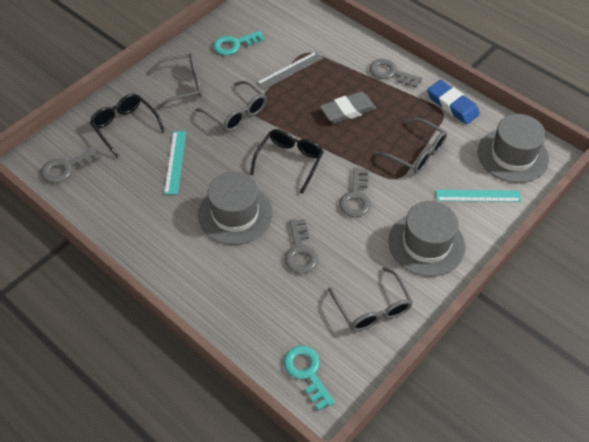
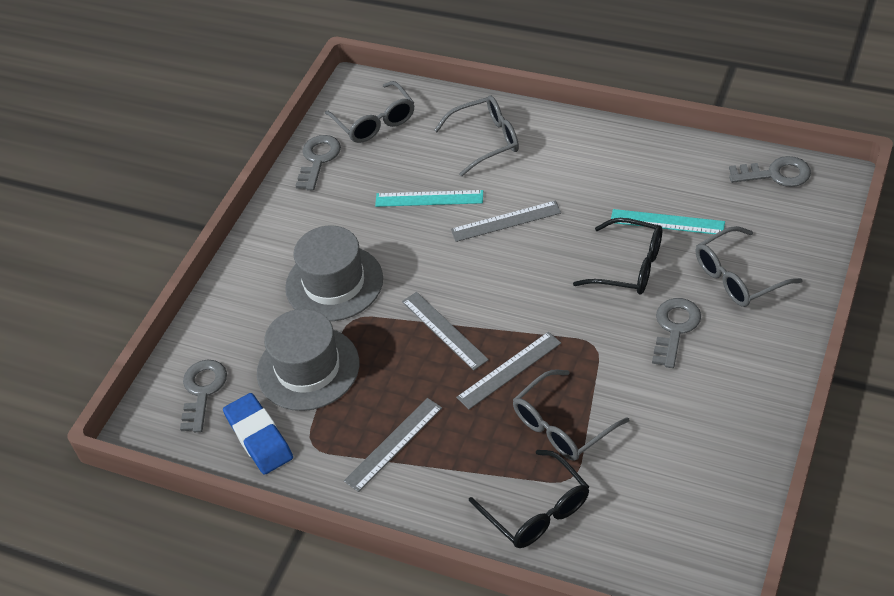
grey eraser: [320,92,376,124] = 1 -> none = 0
grey hat: [198,172,273,245] [388,201,465,277] [478,114,549,183] = 3 -> [257,309,359,411] [285,225,383,321] = 2
grey ruler: [256,51,323,90] = 1 -> [344,398,442,492] [402,292,489,371] [451,201,561,242] [456,332,561,409] = 4
turquoise key: [213,30,265,55] [284,346,335,411] = 2 -> none = 0

